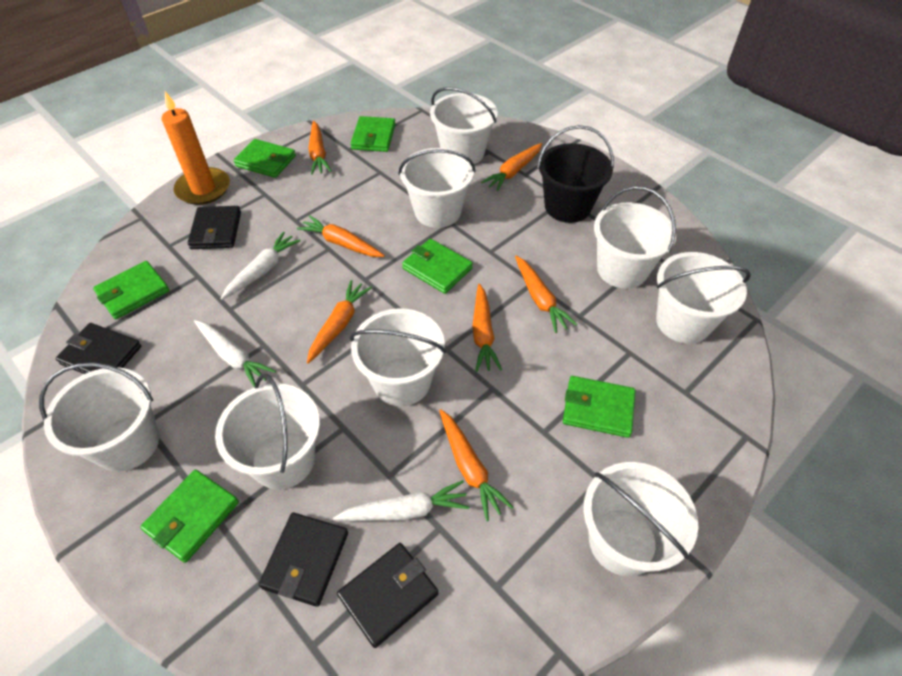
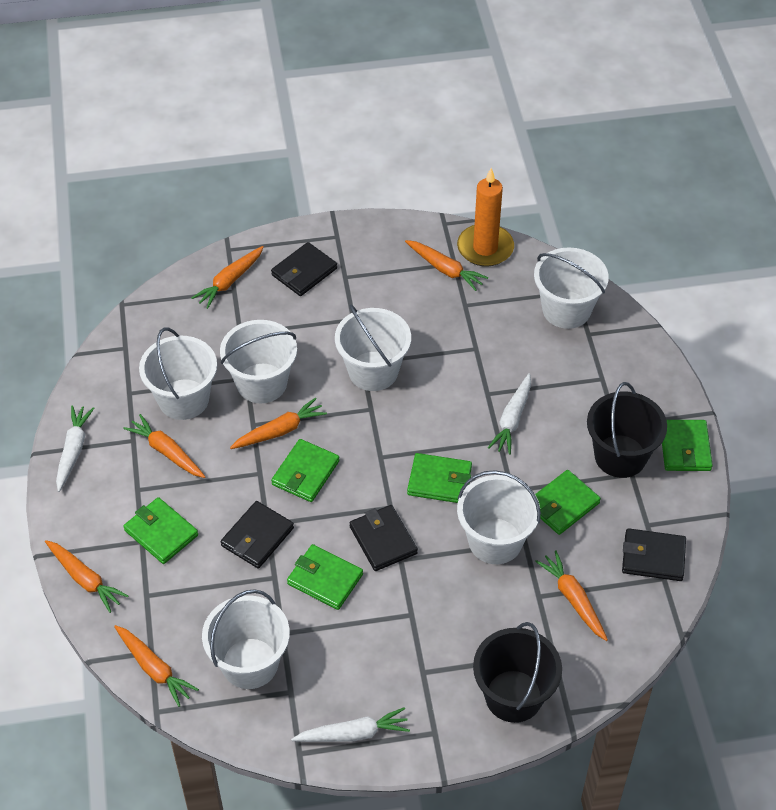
black bucket: [537,125,614,223] = 1 -> [473,622,562,723] [587,382,667,478] = 2
white bucket: [39,362,160,472] [215,373,320,490] [350,308,446,406] [399,148,475,228] [430,87,498,164] [583,462,698,576] [594,186,676,289] [656,252,751,344] = 8 -> [139,327,217,420] [202,589,290,689] [220,320,297,403] [335,305,411,391] [457,470,541,564] [534,247,609,329] = 6

